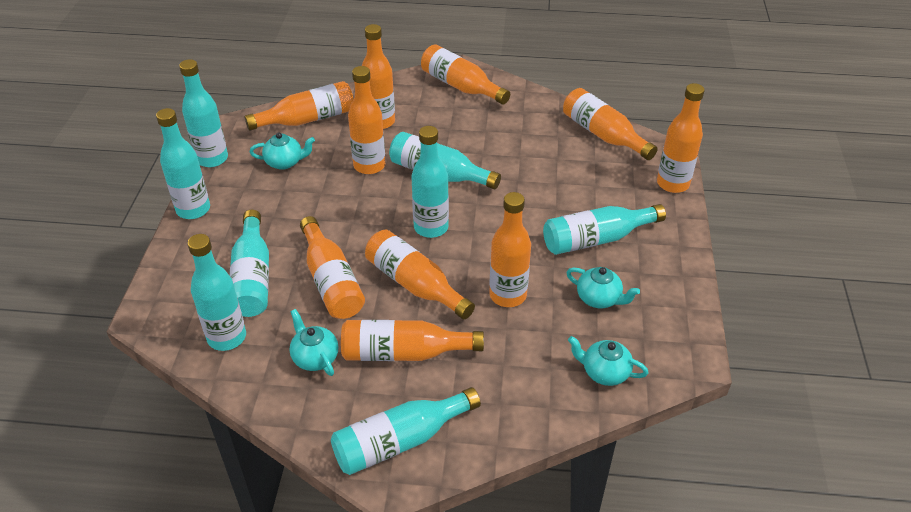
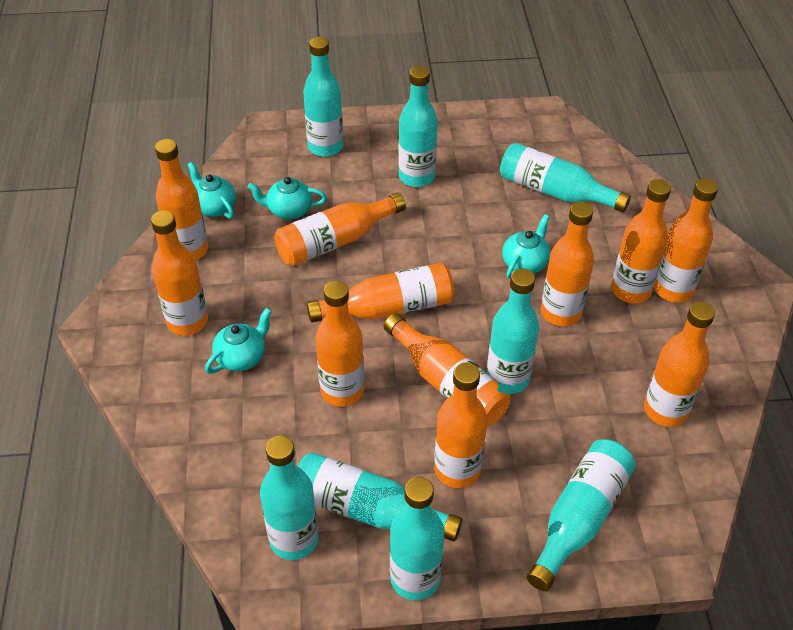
orange bottle: [245,81,354,131] [300,216,365,319] [341,320,484,361] [348,66,386,174] [362,24,395,129] [365,230,475,319] [421,44,510,105] [489,192,531,307] [563,88,658,160] [657,83,705,193] = 10 -> [151,210,208,335] [155,139,208,260] [274,192,406,266] [307,263,454,323] [316,281,364,407] [384,313,510,427] [434,363,487,488] [541,202,594,326] [611,179,671,303] [644,301,715,427] [654,178,718,302] = 11

